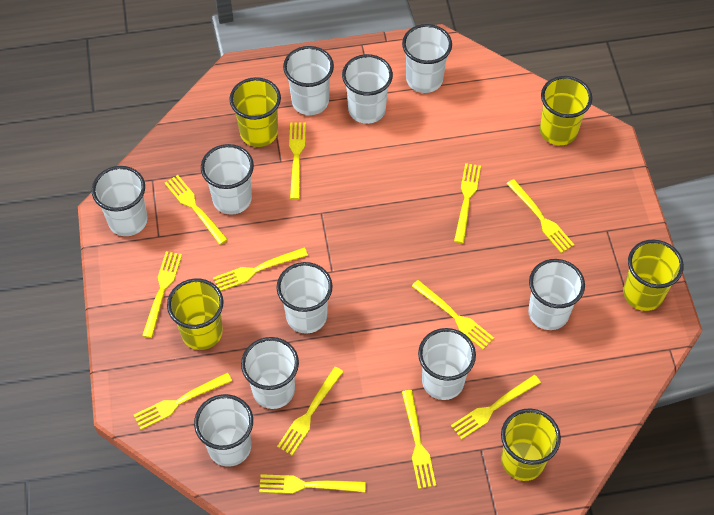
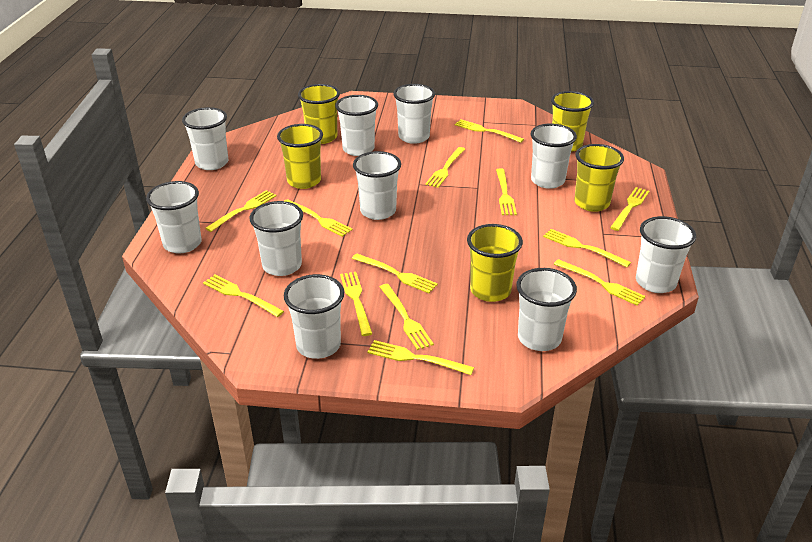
yellow fork: [134,373,232,430] [142,251,182,338] [165,175,228,245] [213,248,308,291] [259,474,366,494] [277,367,343,455] [289,122,306,199] [402,390,436,489] [412,280,494,349] [451,375,541,440] [454,163,481,243] [507,179,574,253] = 12 -> [203,274,284,317] [205,190,277,232] [285,199,353,237] [340,272,373,336] [352,254,438,293] [367,340,474,375] [380,284,434,350] [425,147,465,188] [455,119,524,143] [496,168,517,215] [543,229,631,267] [554,259,645,306] [610,187,650,231] = 13

